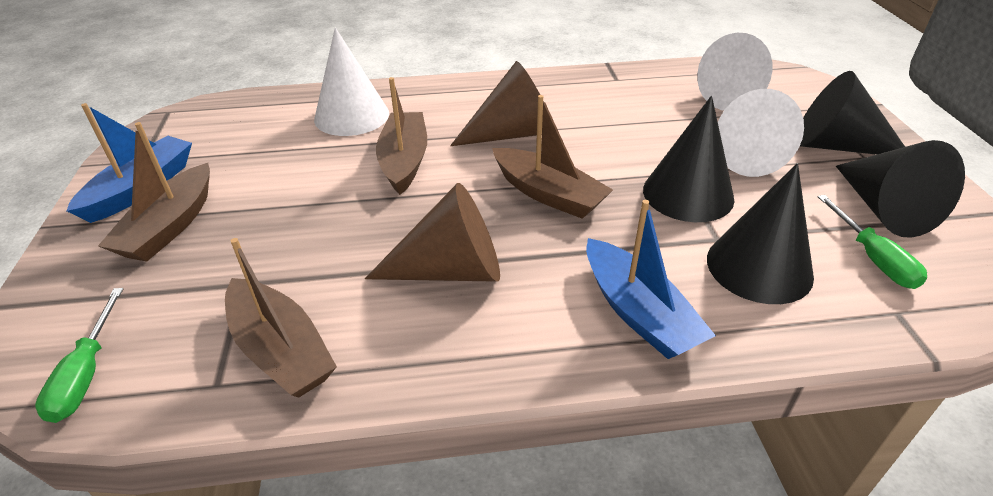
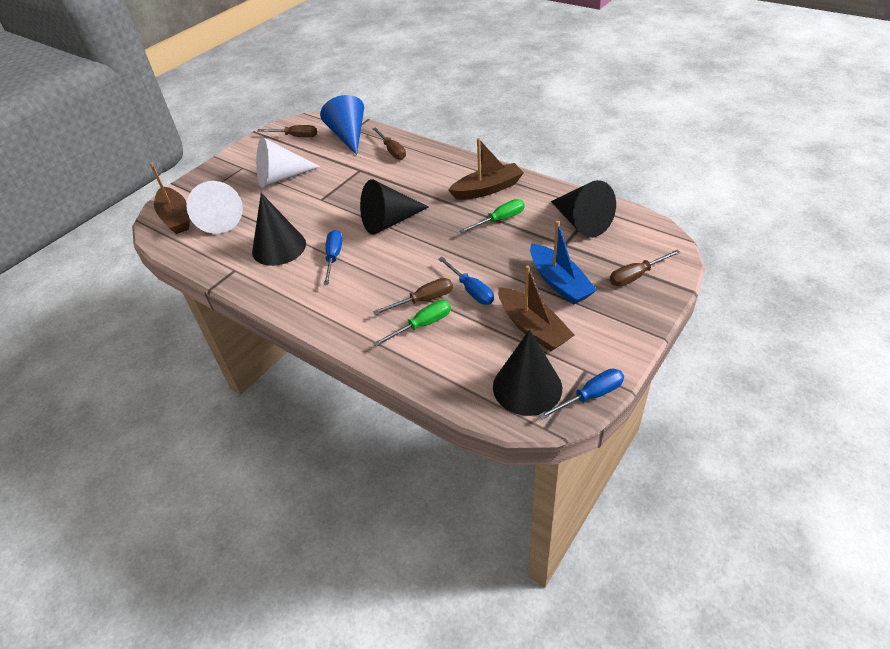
blue boat: [66,103,192,223] [586,200,716,359] = 2 -> [530,221,597,305] = 1
blue cone: none = 0 -> [320,95,364,155] = 1
blue screwdriver: none = 0 -> [323,230,342,285] [438,257,494,305] [539,369,624,420] = 3
brown boat: [98,122,210,262] [225,238,337,398] [376,77,427,195] [492,95,613,219] = 4 -> [150,162,190,234] [448,138,524,200] [498,265,574,351] = 3
brown cone: [365,183,500,282] [450,61,544,146] = 2 -> none = 0
brown screwdriver: none = 0 -> [257,125,317,137] [372,127,406,160] [373,278,453,315] [610,250,681,286] = 4
white cone: [314,28,389,136] [697,33,772,111] [718,89,804,177] = 3 -> [186,181,243,234] [256,137,320,188] = 2

